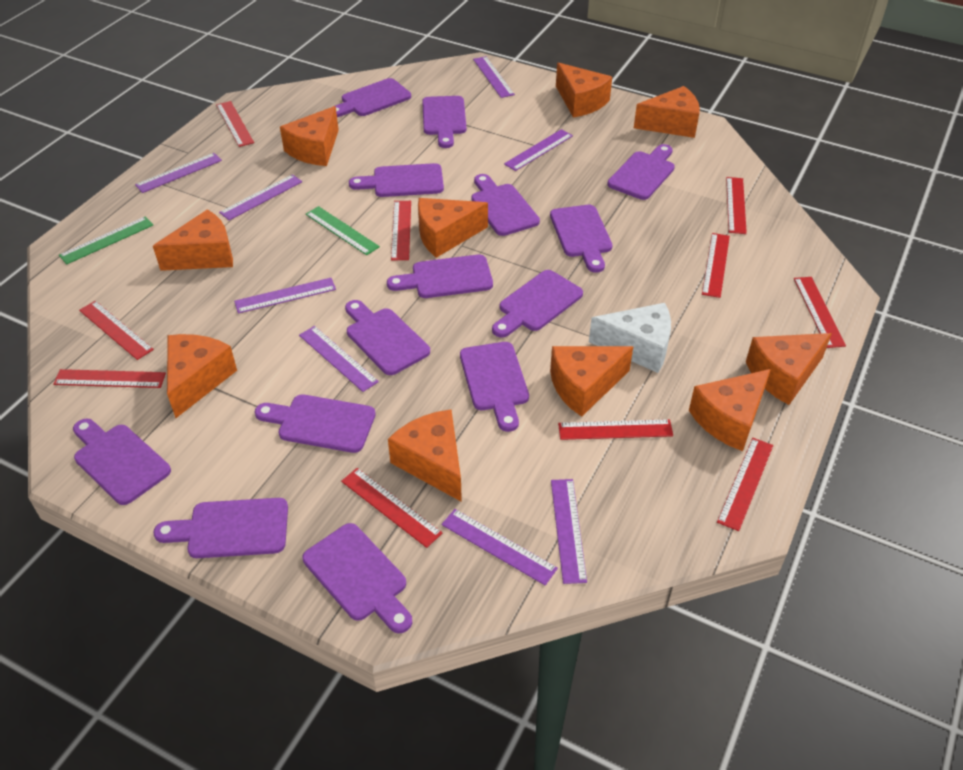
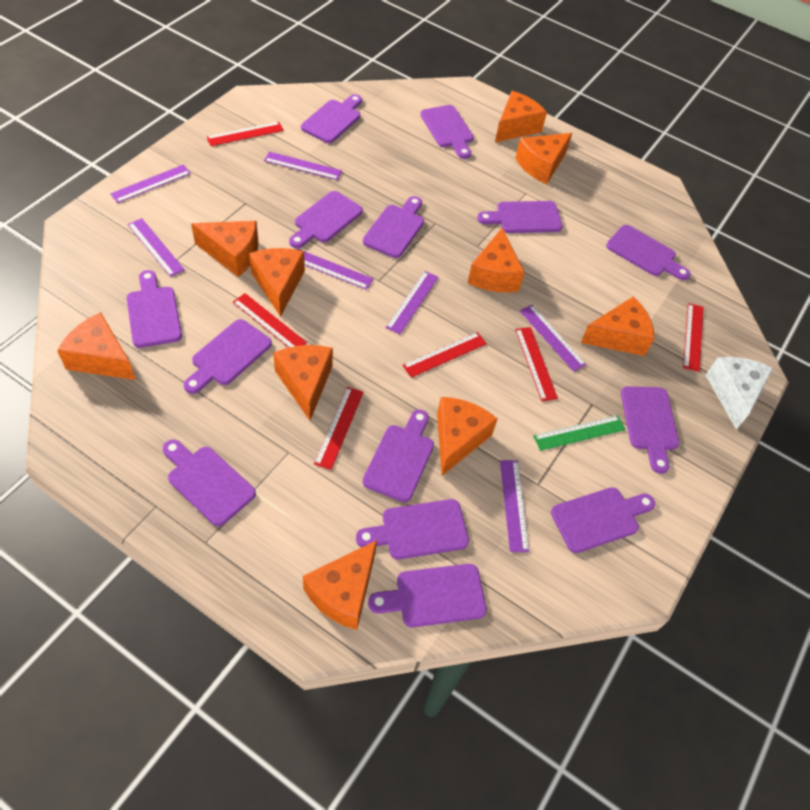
green ruler: [59,216,153,264] [306,206,380,255] = 2 -> [533,415,626,451] = 1
purple ruler: [135,153,222,193] [219,174,302,220] [234,278,336,314] [299,326,379,392] [442,509,558,585] [473,56,515,98] [504,129,573,171] [551,479,587,584] = 8 -> [110,165,191,203] [128,218,185,277] [264,152,342,180] [297,249,373,290] [386,271,439,334] [500,460,529,552] [520,305,586,372] = 7
red ruler: [53,369,166,388] [79,301,154,360] [216,101,254,147] [341,468,442,548] [391,201,411,260] [558,419,673,440] [702,233,730,298] [717,438,773,531] [726,177,747,234] [794,277,846,348] = 10 -> [206,122,284,146] [233,293,307,348] [314,387,364,470] [402,332,487,378] [515,327,558,401] [683,303,704,372] = 6

